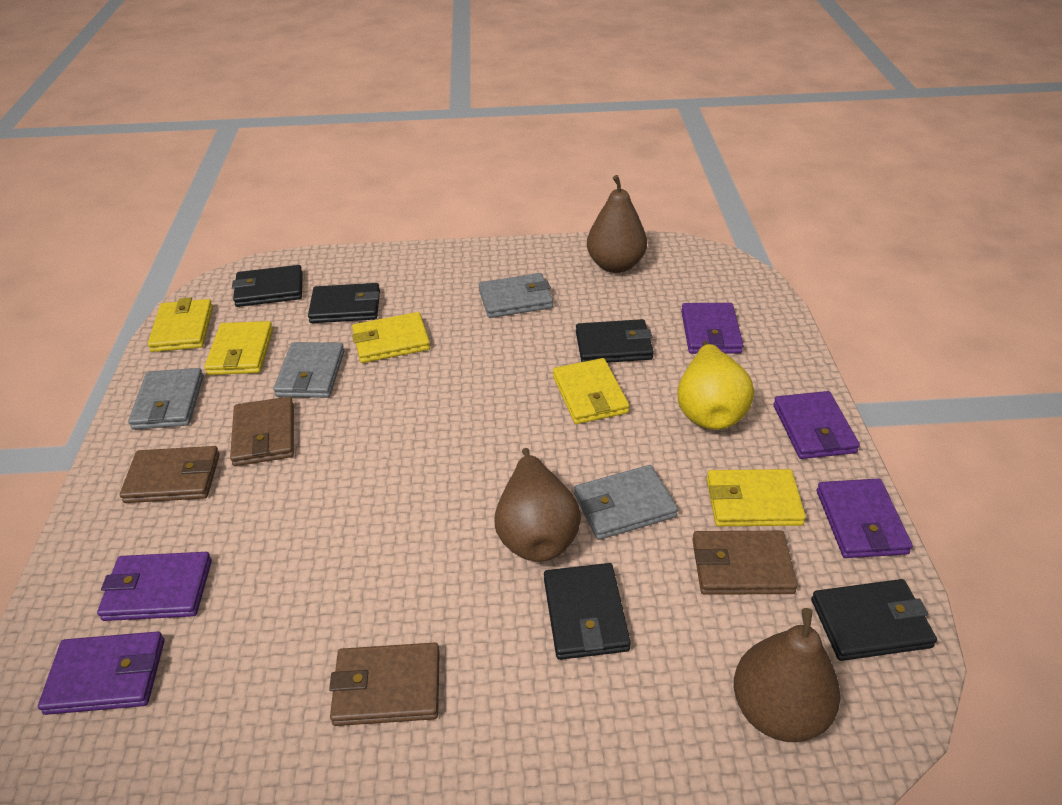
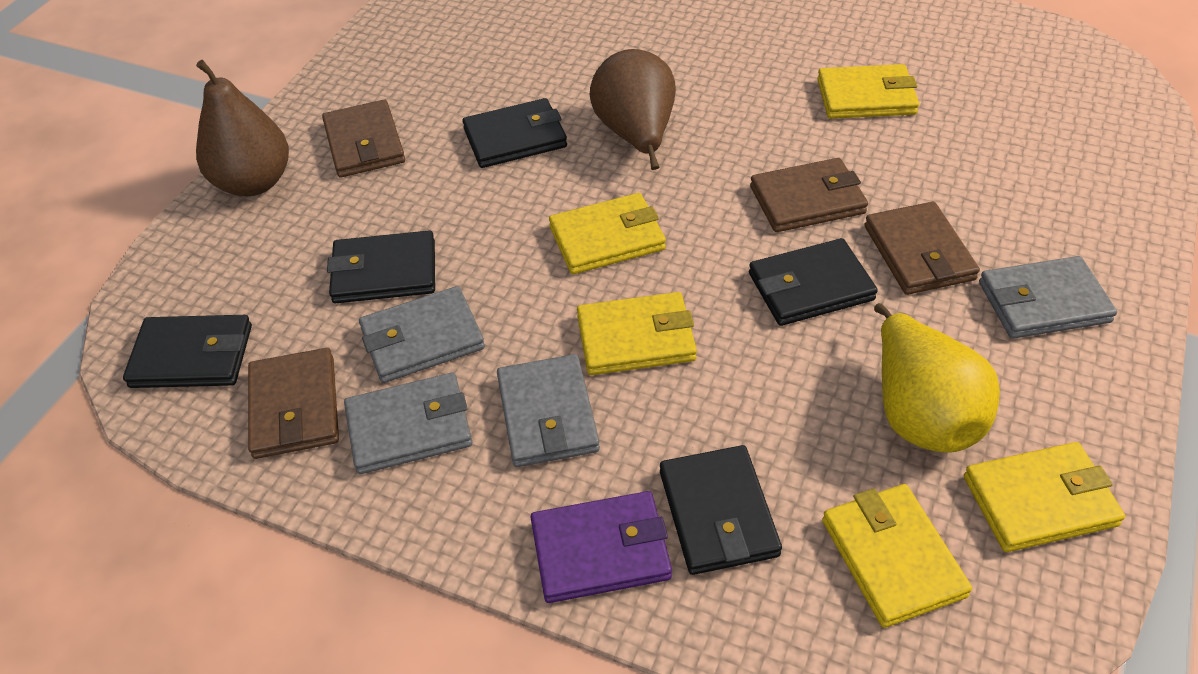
brown pear: [494,448,581,562] [587,175,647,273] [734,608,841,742] = 3 -> [196,60,289,196] [590,49,676,170] = 2
purple wallet: [38,631,165,715] [97,552,212,621] [681,303,744,354] [773,391,860,459] [817,479,913,558] = 5 -> [531,491,672,603] = 1

